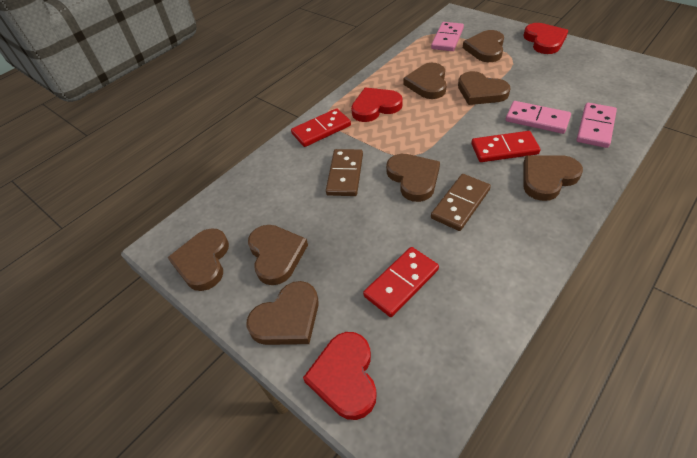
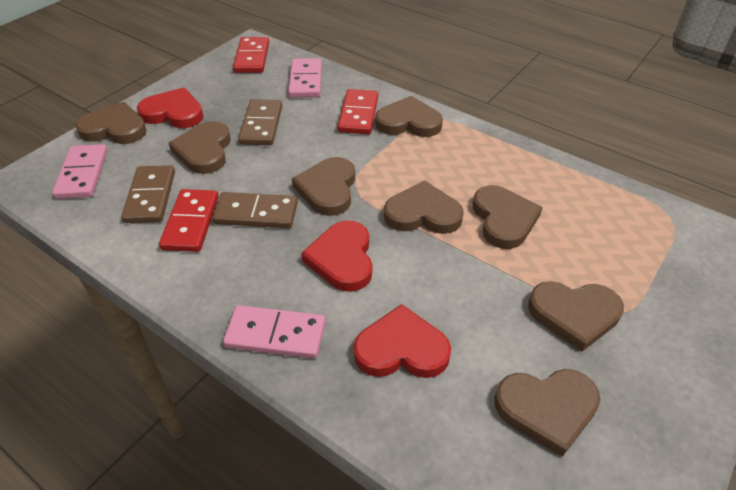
brown domino: [326,149,363,196] [431,174,491,231] = 2 -> [121,165,175,223] [212,192,298,228] [238,99,282,145] = 3

